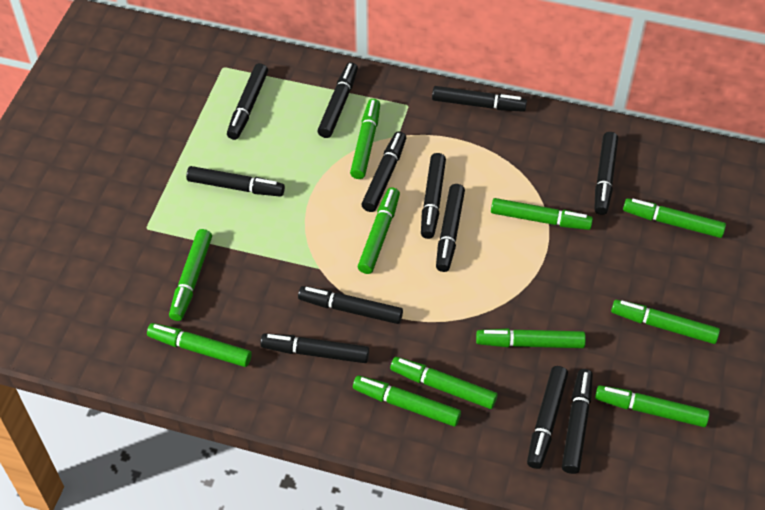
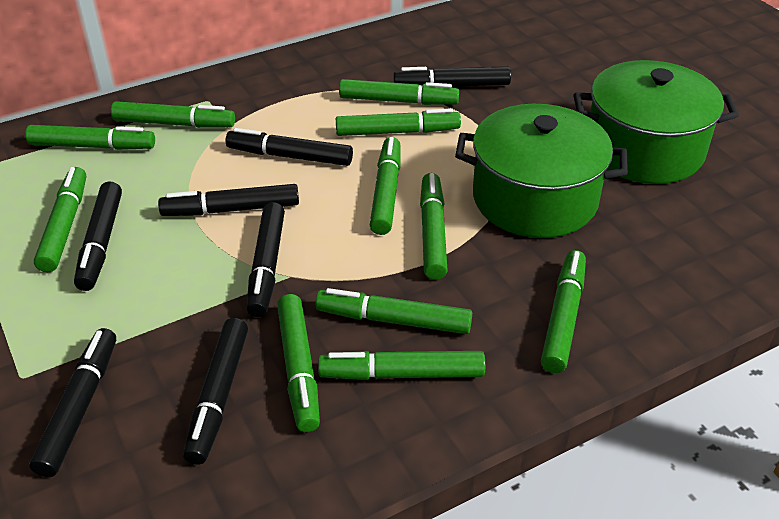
black marker: [186,166,285,197] [227,63,268,140] [260,333,369,363] [298,286,403,324] [318,62,358,138] [361,131,406,212] [421,153,446,239] [432,86,527,112] [436,184,465,272] [527,366,568,469] [562,369,593,474] [594,132,618,215] = 12 -> [29,328,116,477] [74,181,122,291] [158,184,299,216] [183,318,248,465] [226,128,353,166] [247,202,285,317] [393,66,511,87] = 7
green pot: none = 0 -> [455,104,628,238] [574,60,739,184] = 2

